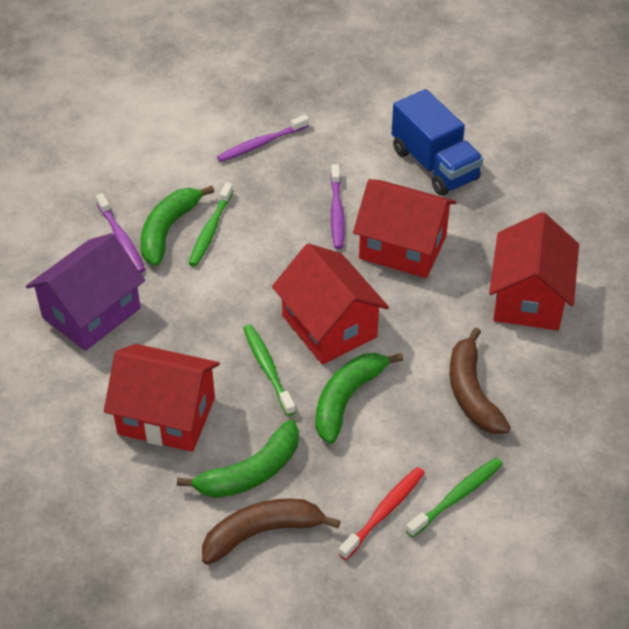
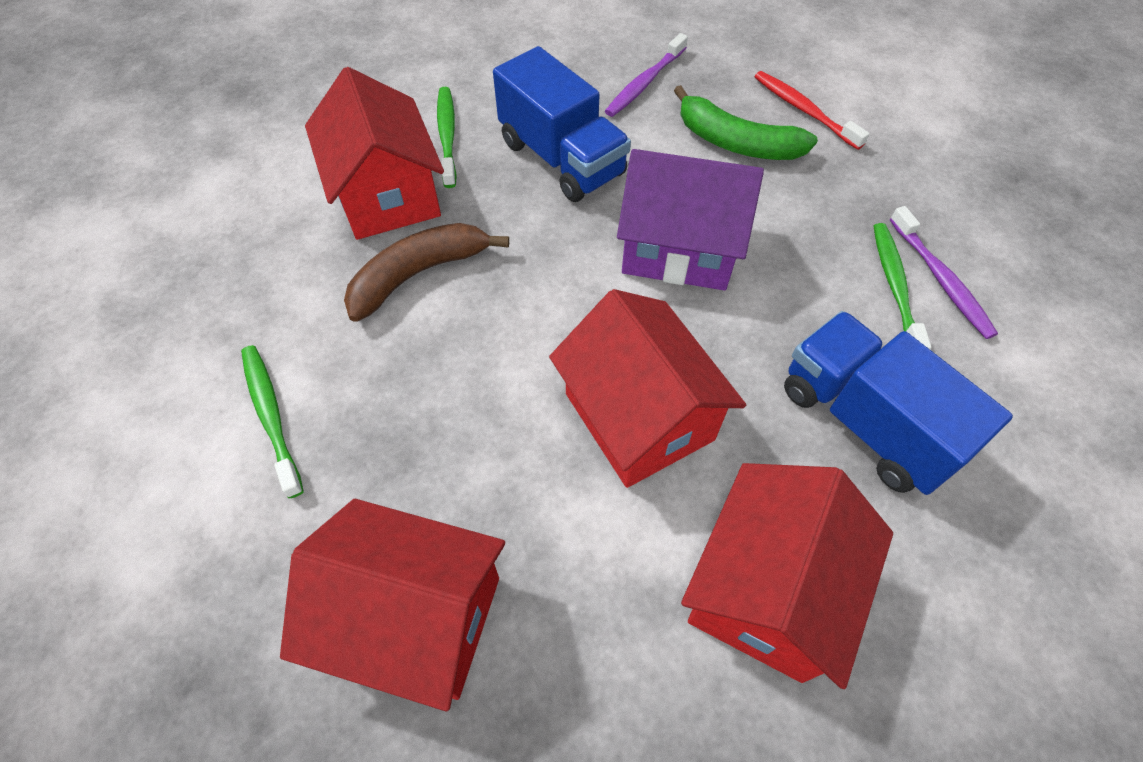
blue truck: [391,89,483,196] = 1 -> [493,46,631,202] [784,311,1013,495] = 2
brown banana: [202,498,340,565] [450,328,511,434] = 2 -> [344,223,509,322] = 1
green banana: [141,186,215,266] [177,420,299,498] [316,353,403,444] = 3 -> [674,85,818,160] = 1
purple toothbrush: [96,193,145,273] [217,114,309,162] [330,164,344,249] = 3 -> [605,33,688,117] [890,206,998,339] = 2

